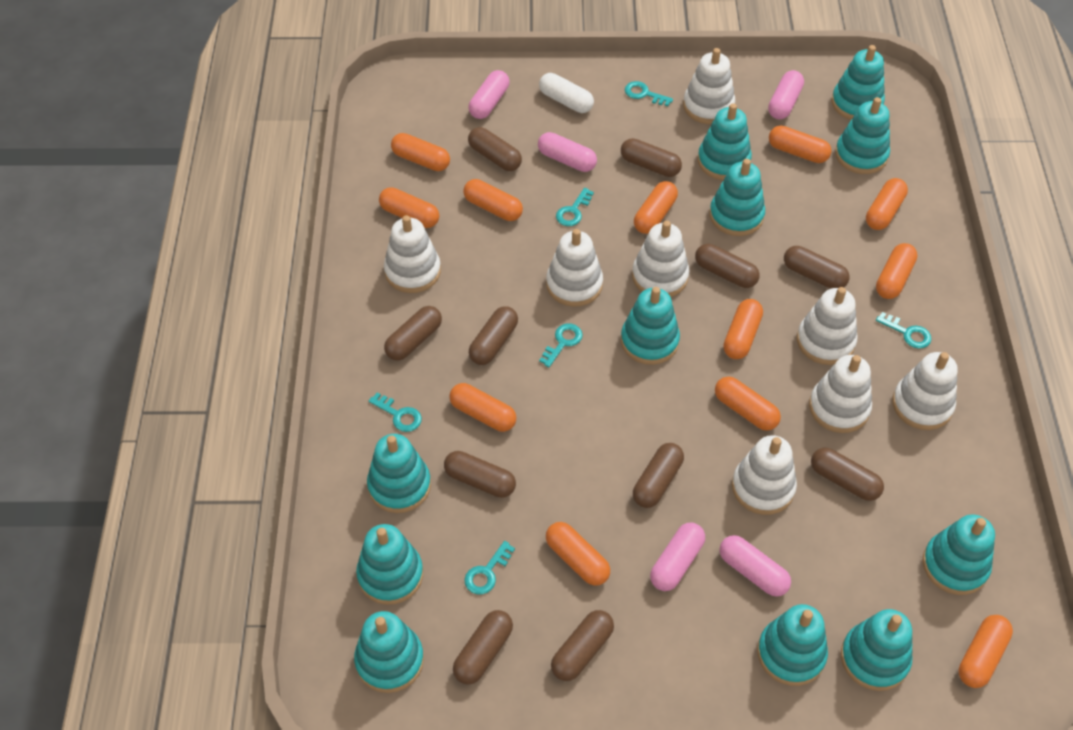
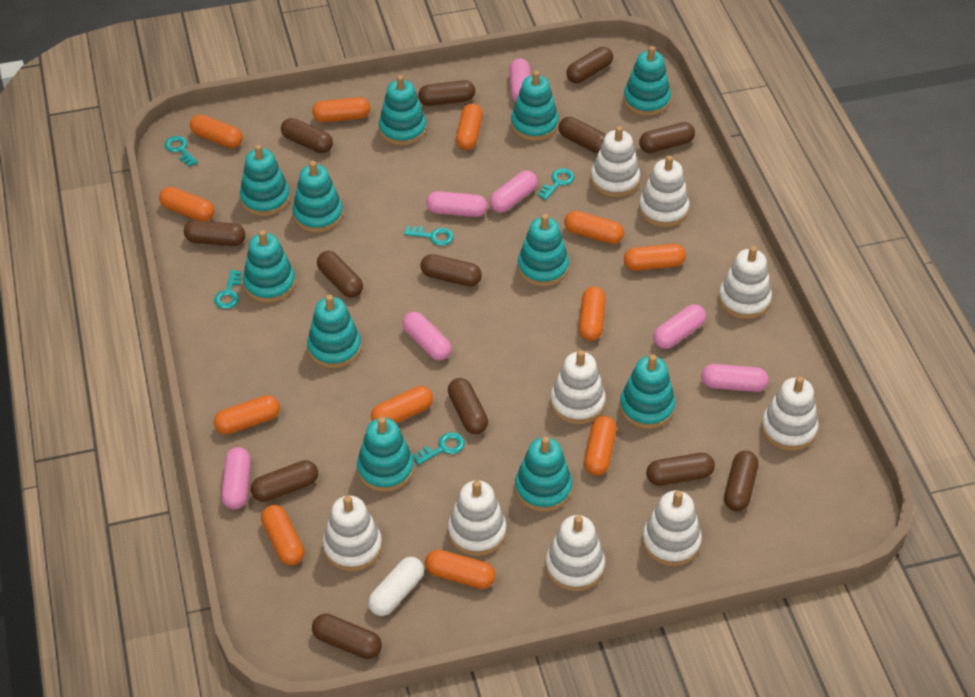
brown capsule: [384,306,442,361] [444,451,516,498] [453,610,513,685] [468,127,522,171] [469,306,518,365] [551,610,614,681] [621,138,682,177] [633,443,684,508] [695,244,760,288] [784,246,850,289] [811,448,884,501] = 11 -> [184,220,245,246] [251,460,318,502] [281,118,333,153] [312,614,382,659] [317,251,363,298] [418,80,475,106] [420,254,482,287] [448,378,488,434] [558,117,606,154] [566,47,613,83] [639,122,695,153] [646,453,715,486] [724,451,758,511] = 13
pink capsule: [469,70,509,119] [538,132,597,172] [650,523,705,591] [719,535,791,597] [768,70,804,119] = 5 -> [221,447,251,509] [402,312,451,361] [426,191,487,217] [489,170,538,213] [509,58,531,102] [653,304,706,349] [701,364,769,392] = 7
turquoise key: [369,393,422,432] [464,541,515,595] [539,323,583,367] [556,188,594,226] [625,81,673,106] [876,312,932,349] = 6 -> [164,136,198,167] [214,270,241,309] [404,226,454,246] [413,432,465,465] [538,168,575,200] = 5
white stacking toy: [384,215,441,293] [546,229,603,307] [632,221,689,297] [683,48,735,124] [732,435,797,515] [797,287,858,365] [809,355,872,433] [892,352,958,430] = 8 -> [323,496,382,571] [448,480,507,556] [545,515,605,592] [550,350,606,424] [591,126,640,197] [639,155,689,227] [642,490,702,566] [719,246,772,319] [761,376,819,451] = 9

